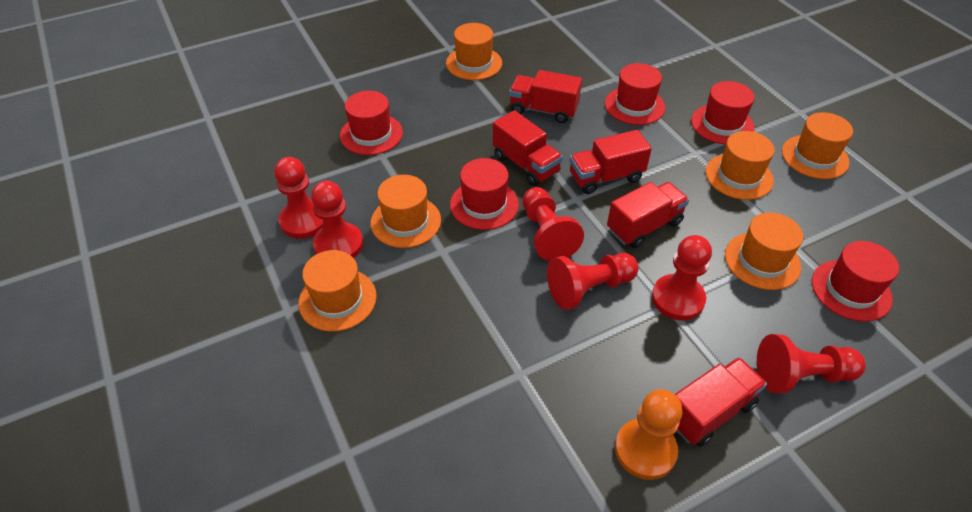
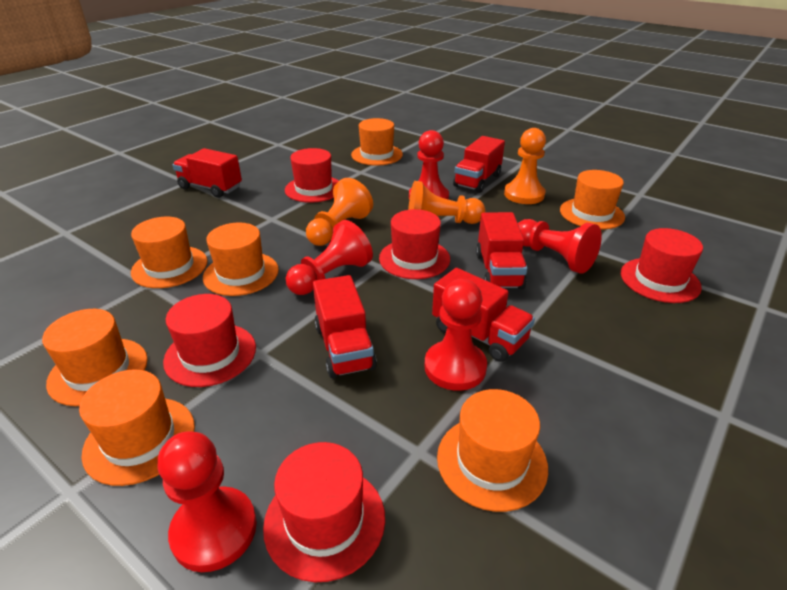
orange hat: [298,250,377,332] [371,175,441,248] [446,23,502,80] [706,131,775,200] [725,213,803,290] [782,112,853,179] = 6 -> [42,309,148,406] [79,370,195,486] [131,217,208,288] [203,223,279,296] [351,118,403,166] [437,389,548,512] [560,170,625,230] = 7
orange pawn: [615,389,682,480] = 1 -> [306,178,373,246] [408,181,485,224] [504,128,546,204] = 3
red pawn: [274,157,323,239] [311,181,363,258] [523,187,584,261] [547,253,638,310] [652,235,712,321] [757,334,866,393] = 6 -> [158,431,257,572] [286,220,373,295] [409,130,449,200] [425,279,487,391] [518,219,602,274] = 5

